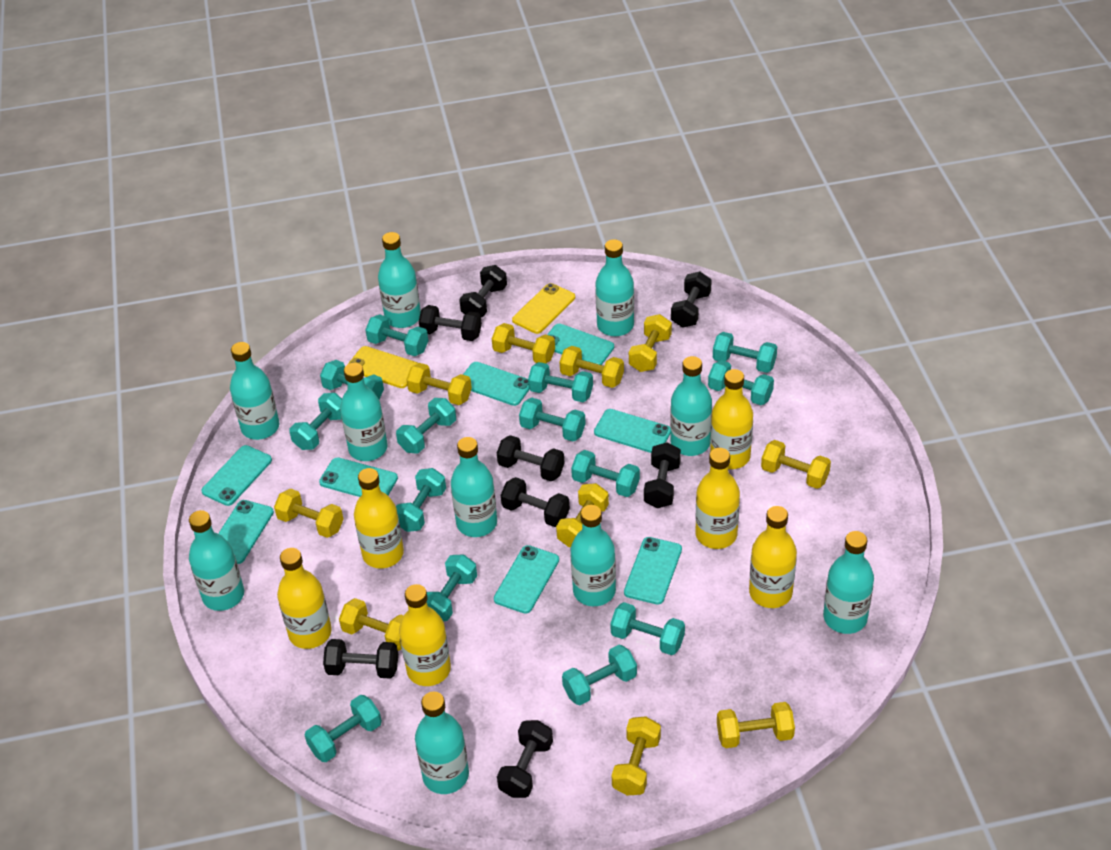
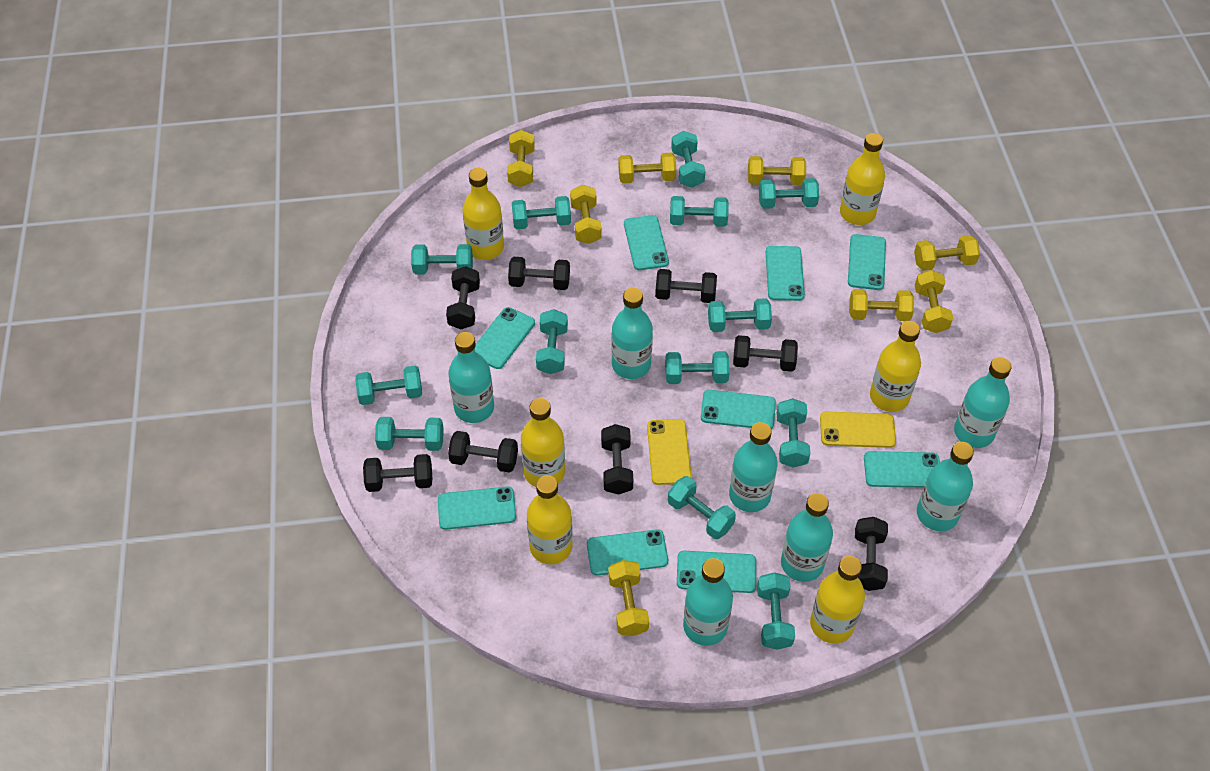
turquoise bottle: [189,510,244,611] [230,342,279,440] [340,363,388,461] [378,232,421,328] [415,692,469,794] [451,437,497,537] [571,505,616,606] [595,239,634,336] [670,356,712,456] [823,531,874,634] = 10 -> [448,332,494,423] [611,288,653,379] [683,558,733,646] [729,422,778,512] [781,493,833,582] [917,442,974,531] [954,357,1012,448] = 7
turquoise dumbbell: [289,393,342,450] [305,695,382,762] [320,360,384,399] [365,314,428,356] [396,398,456,453] [396,468,446,532] [427,554,477,621] [519,398,586,442] [528,362,593,402] [562,645,637,705] [571,450,640,497] [610,602,685,655] [708,360,774,405] [713,332,777,373] = 14 -> [355,366,422,405] [375,417,444,451] [411,244,473,274] [512,196,571,229] [536,309,568,374] [665,351,730,384] [668,476,736,539] [670,196,729,227] [671,131,705,188] [708,298,772,332] [757,572,795,650] [759,178,819,209] [777,398,810,468] = 13
turquoise phone: [201,445,272,506] [218,500,274,564] [319,457,398,497] [463,362,529,406] [494,545,559,614] [547,324,614,365] [594,409,671,453] [624,537,682,605] = 8 -> [438,487,516,530] [475,307,535,369] [587,529,668,575] [624,215,669,270] [677,551,756,593] [701,390,776,429] [766,246,805,301] [848,234,886,290] [864,451,940,488] = 9
yellow dumbbell: [274,488,344,538] [339,598,404,651] [406,363,472,405] [492,323,555,363] [556,483,609,547] [560,346,624,388] [612,716,661,796] [629,314,672,372] [717,702,795,748] [761,440,831,489] = 10 -> [507,130,535,187] [570,185,602,244] [608,560,649,636] [618,153,676,184] [748,156,806,185] [849,289,914,321] [914,235,980,271] [915,270,953,333] = 8

